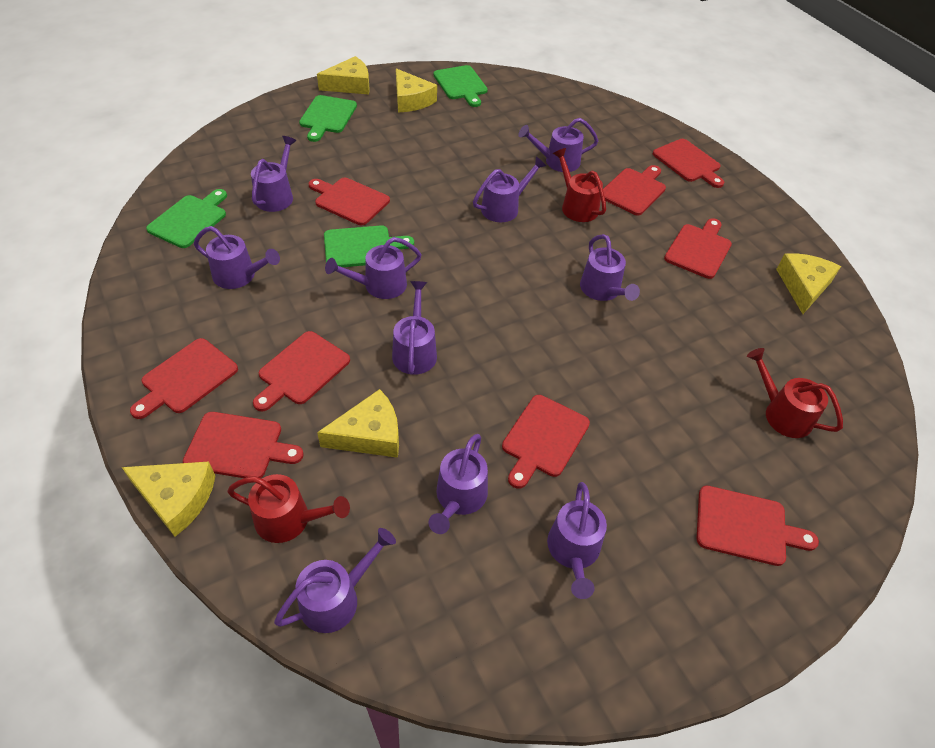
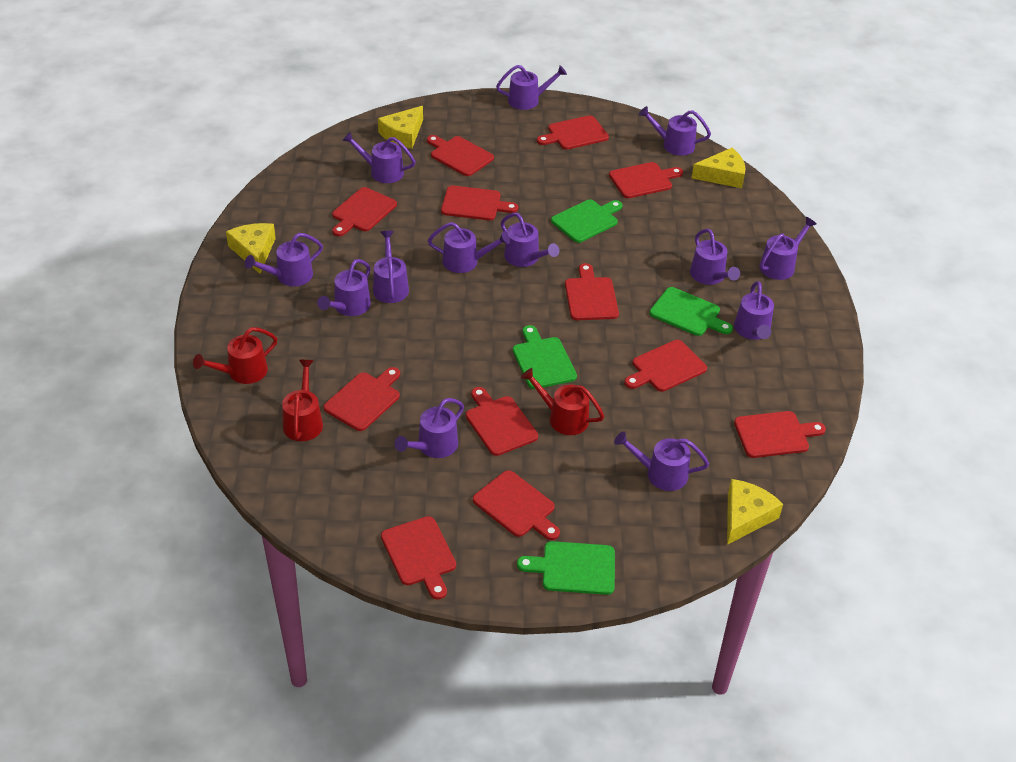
purple watering can: [194,226,280,289] [251,136,296,212] [274,528,396,633] [325,237,422,299] [392,281,437,375] [429,434,488,534] [473,156,547,222] [518,118,598,172] [547,482,607,599] [580,234,640,301] = 10 -> [245,233,323,286] [317,259,371,316] [342,131,416,183] [373,231,409,303] [394,398,464,458] [428,222,510,273] [496,65,567,110] [501,213,559,267] [614,431,709,491] [639,106,711,156] [690,229,740,285] [734,281,774,340] [759,217,817,280] = 13
red cutting board: [130,338,238,419] [183,412,304,478] [253,331,350,411] [309,178,390,225] [502,395,590,489] [603,165,666,216] [653,139,724,188] [664,218,732,279] [697,486,819,566] = 9 -> [324,367,400,431] [332,187,397,236] [381,516,456,600] [427,135,494,176] [441,185,518,221] [466,387,538,456] [473,470,560,540] [537,115,609,150] [565,263,619,320] [609,162,683,198] [624,340,707,392] [734,411,826,458] = 12
yellow cheese: [122,462,215,537] [317,56,370,95] [317,389,399,458] [396,68,437,112] [776,253,841,314] = 5 -> [226,223,276,274] [378,106,423,149] [692,148,745,188] [727,479,783,545] = 4

